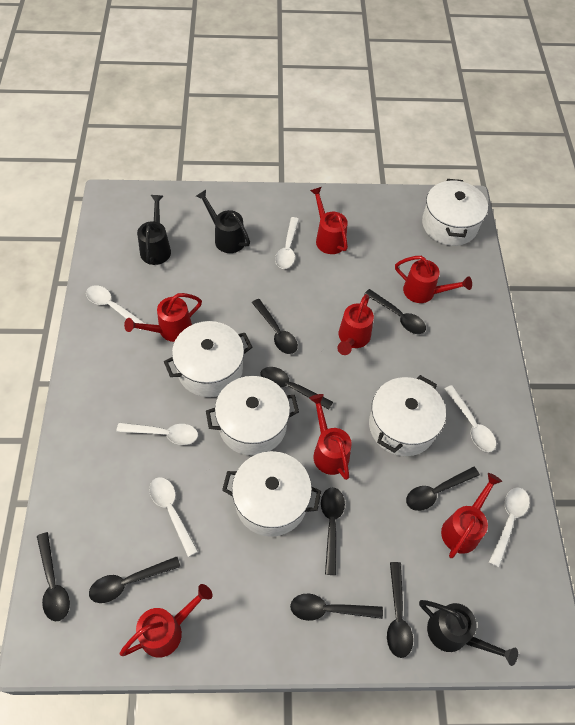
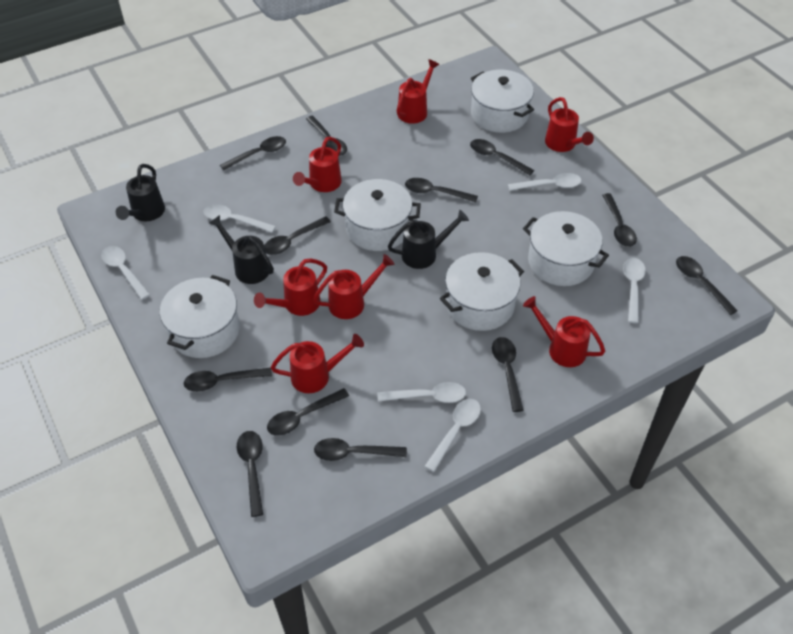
black spoon: [37,532,70,622] [89,557,180,603] [252,299,298,354] [260,367,333,410] [290,594,383,621] [321,487,345,575] [364,289,426,334] [387,562,413,658] [406,466,480,511] = 9 -> [184,368,272,392] [220,136,286,171] [237,431,263,517] [264,216,331,255] [267,388,349,436] [306,116,347,156] [314,438,407,461] [405,178,478,202] [470,139,534,175] [492,337,524,412] [602,193,637,247] [676,256,738,315] = 12

